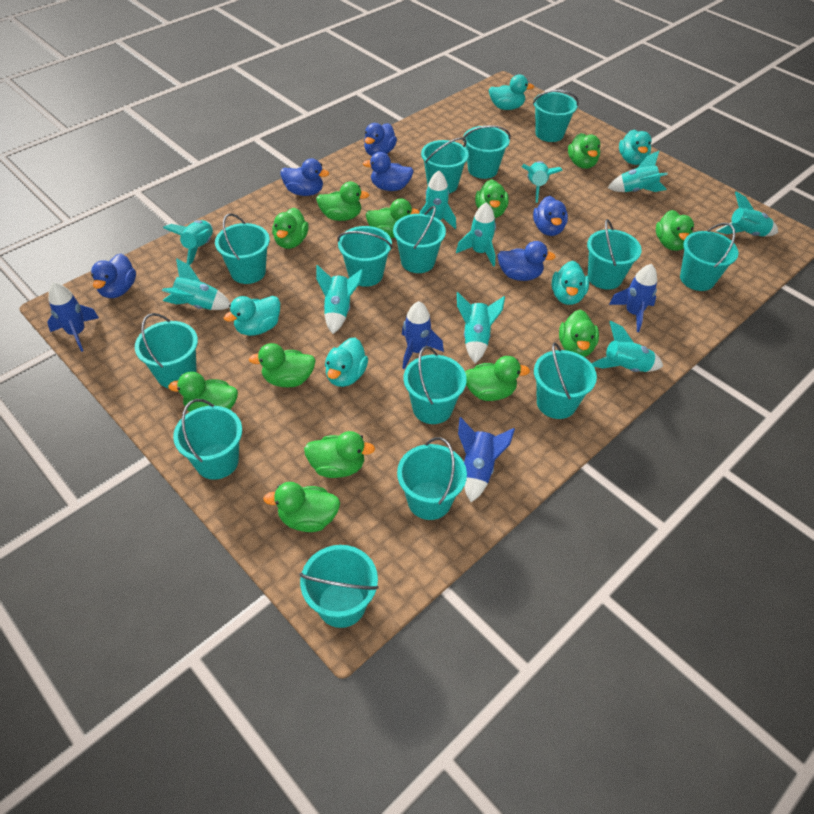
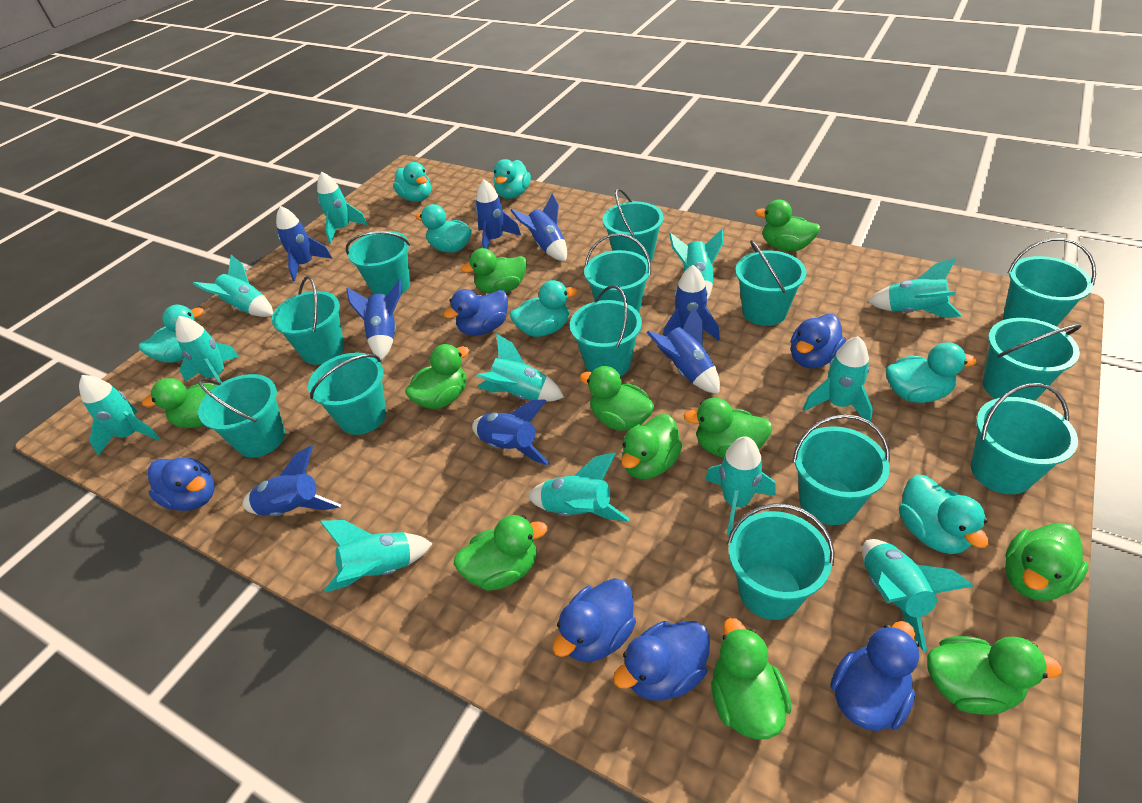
blue rocket: [47,282,99,352] [402,301,444,369] [458,417,515,502] [609,264,657,332] = 4 -> [243,446,341,516] [276,206,332,281] [347,280,401,360] [472,399,549,465] [475,179,521,249] [510,193,567,261] [647,306,720,394] [663,265,720,341] = 8
green duck: [168,371,238,412] [249,343,316,387] [263,482,340,532] [272,208,309,249] [304,431,375,478] [316,182,369,221] [366,198,420,238] [465,356,530,401] [475,179,509,218] [559,310,599,357] [568,133,600,169] [656,210,694,251] = 12 -> [142,378,217,428] [405,344,469,409] [454,515,547,591] [461,248,527,294] [580,366,654,431] [621,414,683,479] [683,398,773,458] [711,618,792,740] [755,200,820,251] [927,636,1062,715] [1005,523,1089,601] = 11
turquoise bucket: [135,313,198,388] [173,399,242,480] [215,213,270,284] [299,545,379,628] [337,226,393,287] [393,206,446,273] [397,437,467,520] [404,346,467,424] [421,137,469,194] [463,125,511,179] [533,90,579,142] [534,342,597,419] [587,219,642,290] [680,223,739,291] = 14 -> [198,374,285,458] [272,276,344,365] [308,352,386,435] [346,231,410,295] [570,285,642,376] [584,233,651,313] [602,188,664,262] [727,503,834,620] [735,240,806,326] [792,414,890,525] [971,383,1078,494] [983,318,1081,401] [1003,238,1096,327] = 13
turquoise duck: [224,296,280,336] [325,337,368,387] [489,75,534,110] [552,261,589,305] [619,130,652,165] = 5 -> [139,305,203,363] [393,162,431,202] [416,204,472,253] [494,159,531,199] [510,280,577,337] [886,342,977,403] [899,475,989,554] = 7
turquoise rocket: [162,258,231,310] [163,220,213,265] [316,265,363,334] [420,171,456,229] [456,202,496,267] [457,292,505,363] [522,161,563,203] [591,321,663,372] [608,151,668,192] [716,191,778,237] = 10 -> [79,375,160,456] [175,316,239,383] [193,255,273,317] [317,172,368,244] [320,520,433,593] [476,334,564,402] [528,453,630,521] [669,229,723,300] [705,436,776,535] [803,336,873,422] [862,539,973,651] [868,258,962,317] = 12

